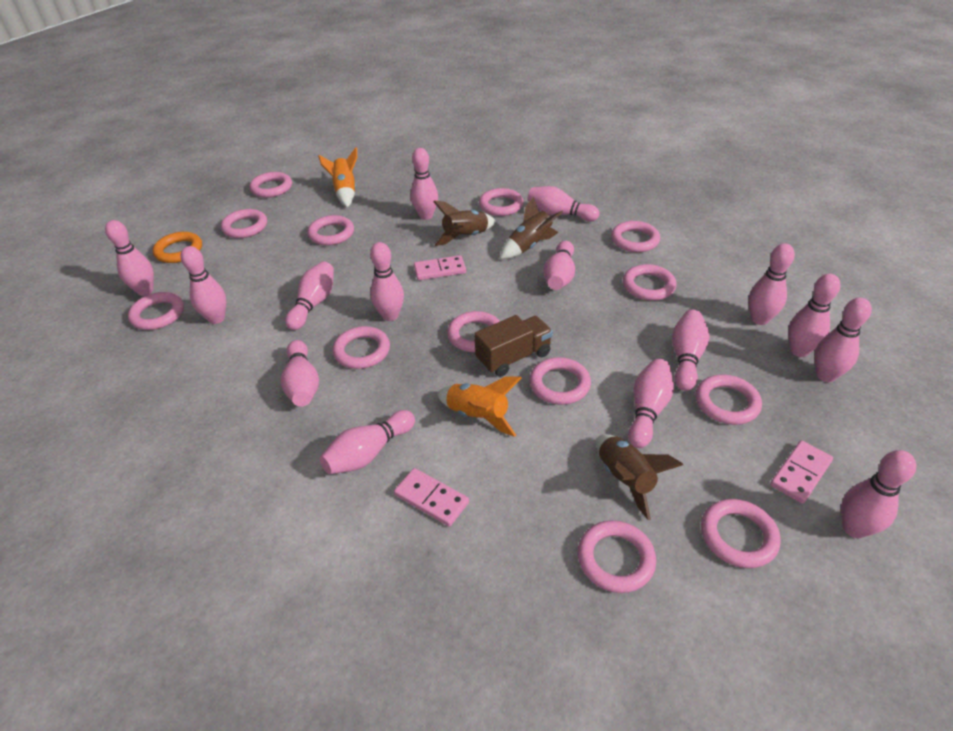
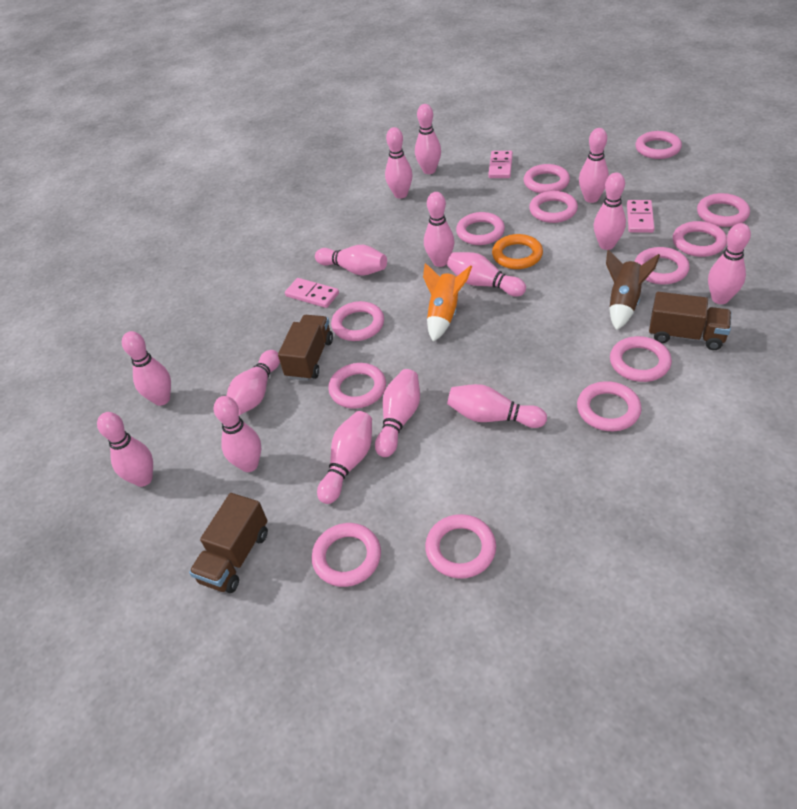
brown rocket: [433,200,496,246] [500,197,563,259] [596,434,683,520] = 3 -> [606,250,660,330] = 1
brown truck: [474,315,553,377] = 1 -> [189,493,268,593] [278,315,333,381] [649,292,731,350] = 3
orange rocket: [318,147,357,207] [437,376,522,437] = 2 -> [423,263,472,342] = 1

